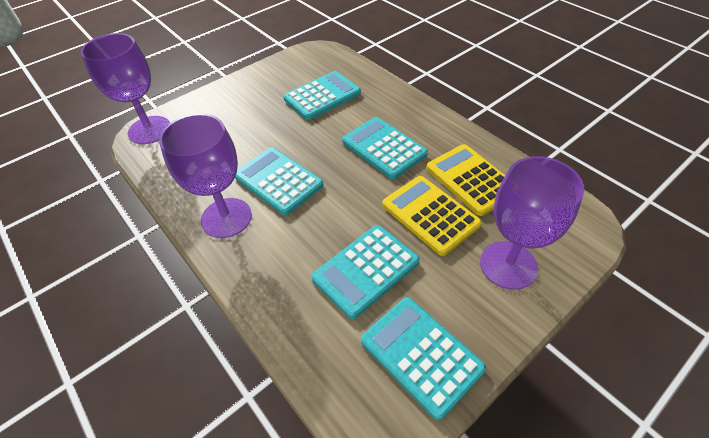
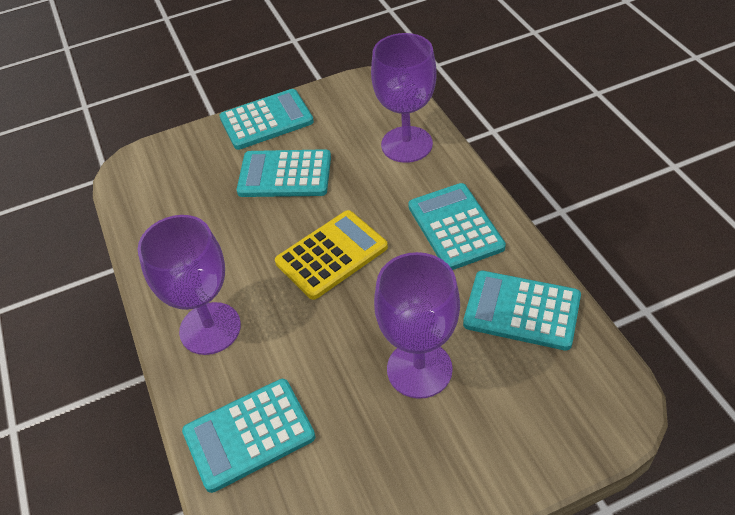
yellow calculator: [382,176,482,256] [427,144,505,216] = 2 -> [275,210,388,300] = 1

